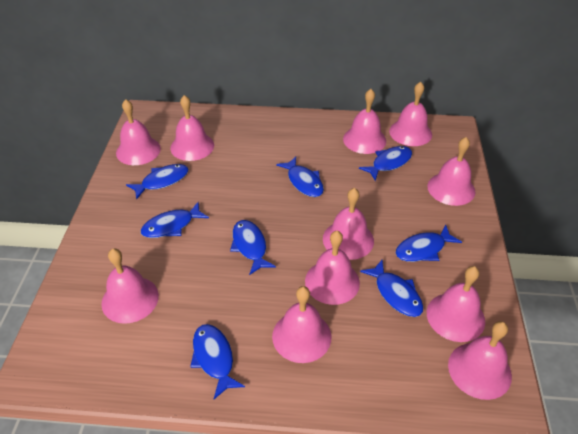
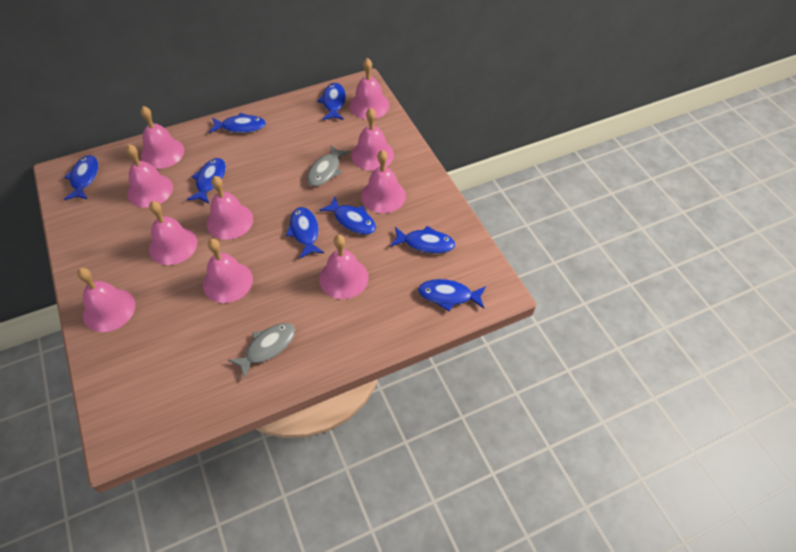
grey fish: none = 0 -> [228,323,295,379] [307,145,350,186] = 2
pink bell: [101,248,159,324] [116,99,161,165] [170,95,214,161] [272,286,331,363] [305,231,360,305] [323,188,374,260] [343,89,386,154] [389,82,432,146] [427,137,475,206] [427,266,485,342] [448,321,512,400] = 11 -> [77,268,135,332] [126,144,173,208] [141,106,184,169] [149,201,198,265] [203,239,253,303] [207,176,253,240] [319,235,369,299] [349,58,390,119] [351,108,394,171] [361,150,406,213] = 10

